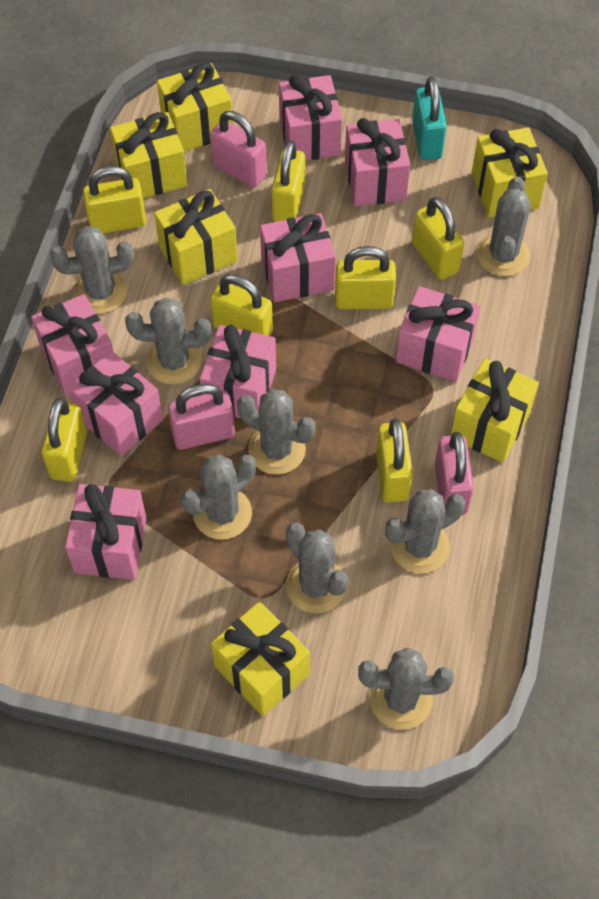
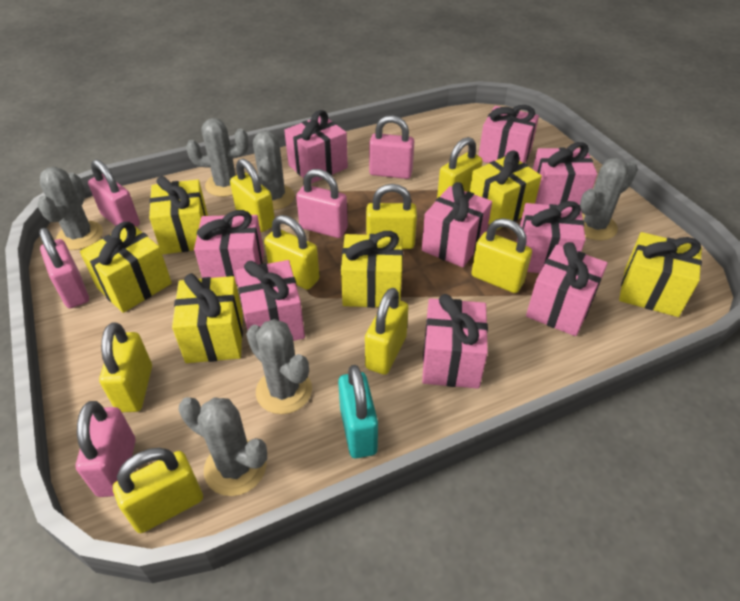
grey cactus: [50,226,134,314] [125,297,211,384] [181,454,256,540] [237,389,316,475] [286,523,349,613] [358,647,454,730] [385,489,465,573] [477,177,531,276] = 8 -> [37,167,103,250] [179,397,267,496] [186,118,249,197] [246,319,312,414] [253,130,295,210] [580,158,638,240] = 6
pink gift: [31,294,113,396] [65,484,147,580] [68,351,163,456] [200,325,276,418] [260,213,335,302] [279,75,342,161] [345,118,410,206] [396,286,480,382] = 8 -> [194,210,264,285] [236,260,305,341] [284,110,348,184] [422,182,492,267] [422,294,488,389] [479,105,539,163] [517,201,586,273] [526,242,608,336] [533,142,597,205] = 9
pink padlock: [168,384,235,450] [210,111,267,188] [435,431,474,515] = 3 -> [39,228,89,308] [76,401,136,497] [88,159,140,227] [296,169,348,238] [369,115,414,179] = 5
yellow padlock: [41,397,87,482] [83,166,146,233] [210,274,273,336] [271,140,305,222] [335,246,396,309] [376,418,413,503] [412,197,464,280] = 7 -> [99,322,152,412] [113,448,203,533] [230,159,275,232] [264,215,320,290] [365,288,409,375] [366,184,417,249] [437,137,483,198] [471,218,532,293] = 8

